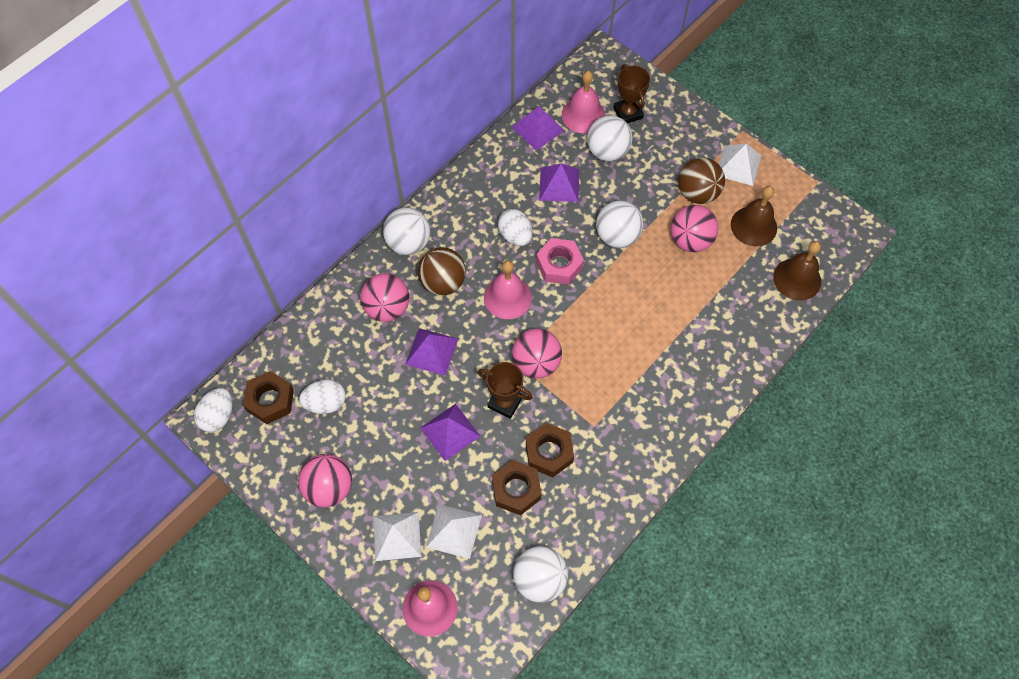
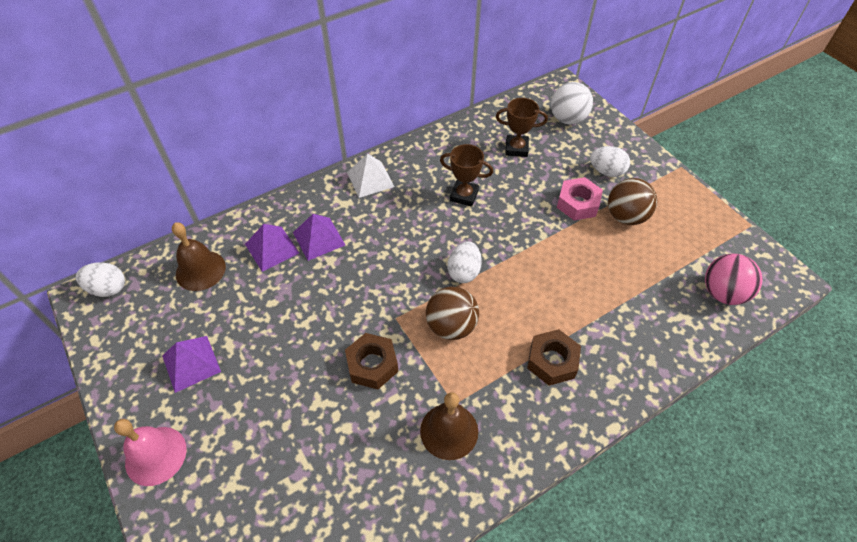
brown nut: [243,371,294,424] [492,460,542,515] [526,423,574,477] = 3 -> [345,333,398,389] [527,329,581,386] = 2
pink ball: [298,454,352,508] [360,273,409,322] [512,328,562,378] [671,205,719,252] = 4 -> [705,253,763,305] = 1
pink bell: [403,580,458,637] [484,260,532,319] [562,71,606,133] = 3 -> [114,419,187,486] = 1
purple pyramid: [405,328,458,376] [420,404,481,461] [512,106,565,151] [539,163,579,202] = 4 -> [162,336,221,393] [245,224,299,272] [293,214,345,261] = 3
white ball: [383,207,431,255] [513,546,568,603] [587,115,633,161] [596,201,643,248] = 4 -> [551,82,593,124] = 1
white pyramid: [373,512,421,561] [426,504,482,559] [719,144,762,186] = 3 -> [347,153,394,198] = 1

